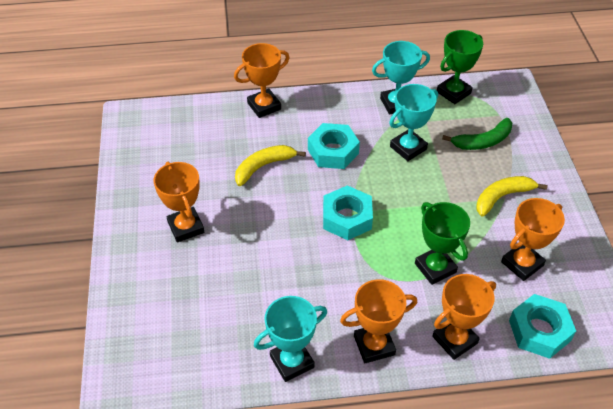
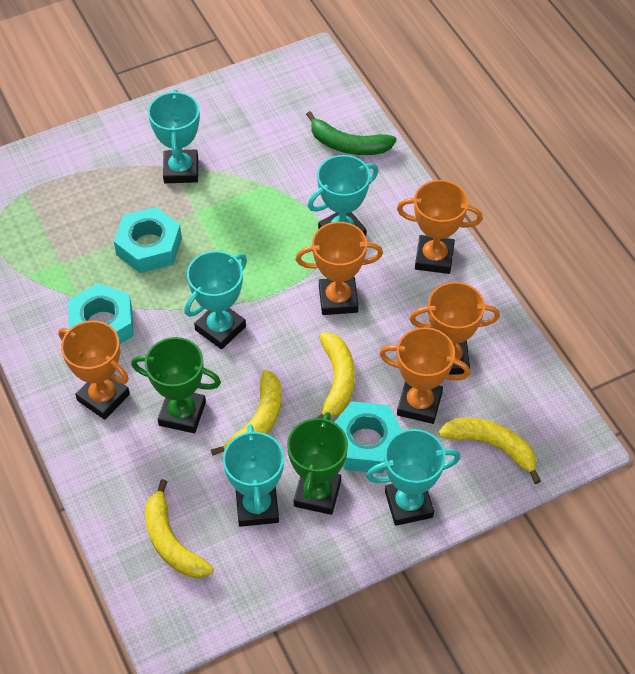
turquoise trophy: [254,296,327,382] [372,41,430,115] [389,84,438,161] = 3 -> [148,89,200,183] [184,251,247,349] [223,424,284,527] [308,155,378,236] [366,429,461,526] = 5
yellow banana: [235,145,306,186] [476,176,548,217] = 2 -> [145,479,214,578] [211,370,281,456] [317,332,355,418] [438,418,541,484] = 4

